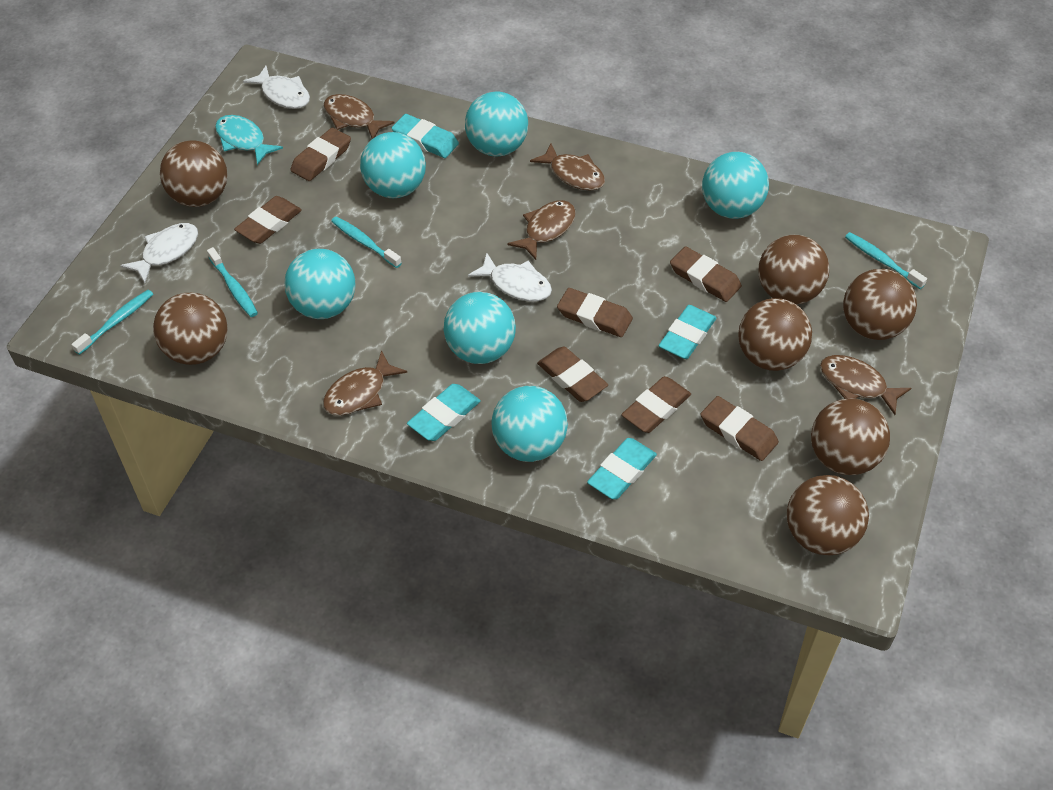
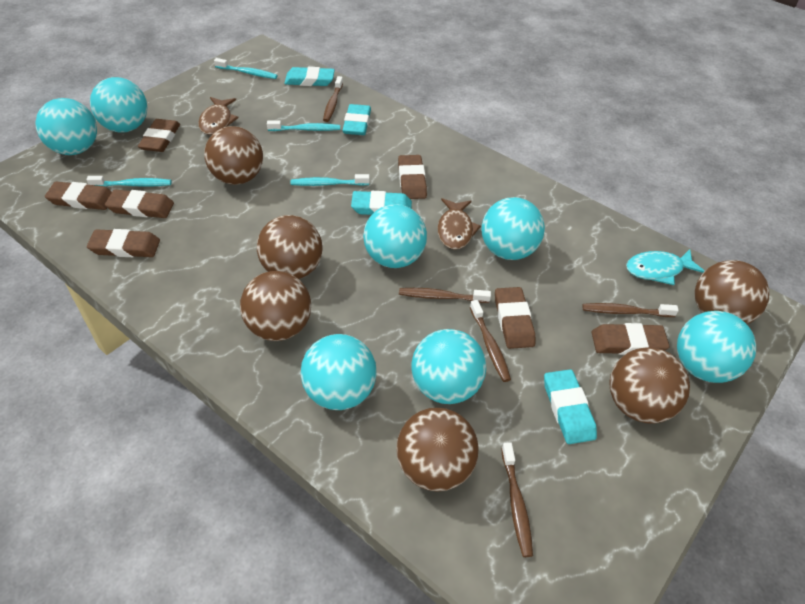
brown ball: [153,293,228,365] [160,140,227,207] [739,298,812,371] [758,235,829,305] [787,475,869,555] [811,398,890,475] [843,269,917,340] = 7 -> [204,126,263,185] [240,271,311,341] [257,215,322,279] [396,407,479,492] [609,347,690,424] [695,260,770,324] = 6
brown fish: [323,350,407,416] [324,94,395,139] [508,200,576,260] [530,144,605,191] [820,355,911,415] = 5 -> [198,97,239,135] [437,198,481,250] = 2
brown toothbrush: none = 0 -> [323,76,343,122] [399,288,491,303] [470,300,511,382] [501,442,533,557] [582,303,679,317] = 5
turquoise ball: [284,249,356,319] [360,132,426,198] [443,292,516,364] [465,92,528,156] [491,386,568,462] [702,152,769,219] = 6 -> [35,98,97,155] [90,77,148,133] [300,334,377,410] [363,204,427,268] [411,329,486,404] [481,197,545,260] [677,311,756,383] = 7
white fish: [120,223,198,283] [243,66,310,109] [468,252,552,302] = 3 -> none = 0

